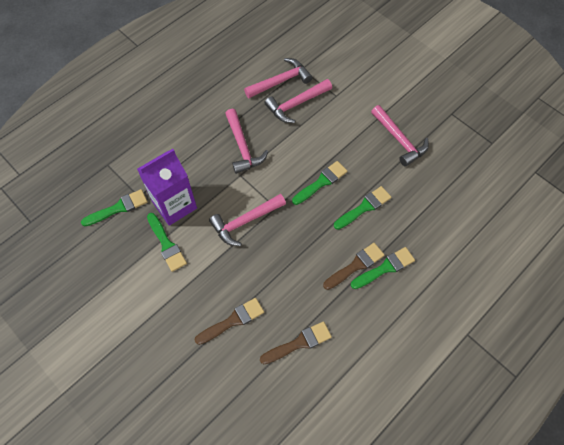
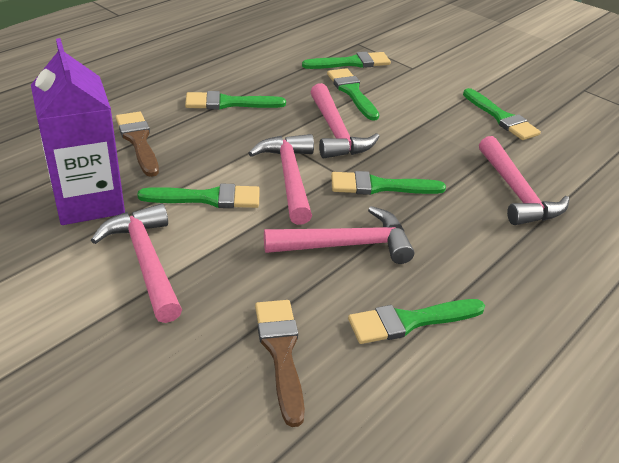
brown brush: [194,298,264,345] [260,321,332,364] [323,243,384,290] = 3 -> [116,112,159,177] [255,300,305,427] = 2
green brush: [81,189,148,226] [147,213,187,272] [292,161,347,205] [334,186,391,230] [351,247,415,289] = 5 -> [137,183,260,208] [185,91,286,110] [302,52,391,69] [327,68,379,121] [331,171,446,195] [348,299,485,344] [463,88,541,140] = 7

